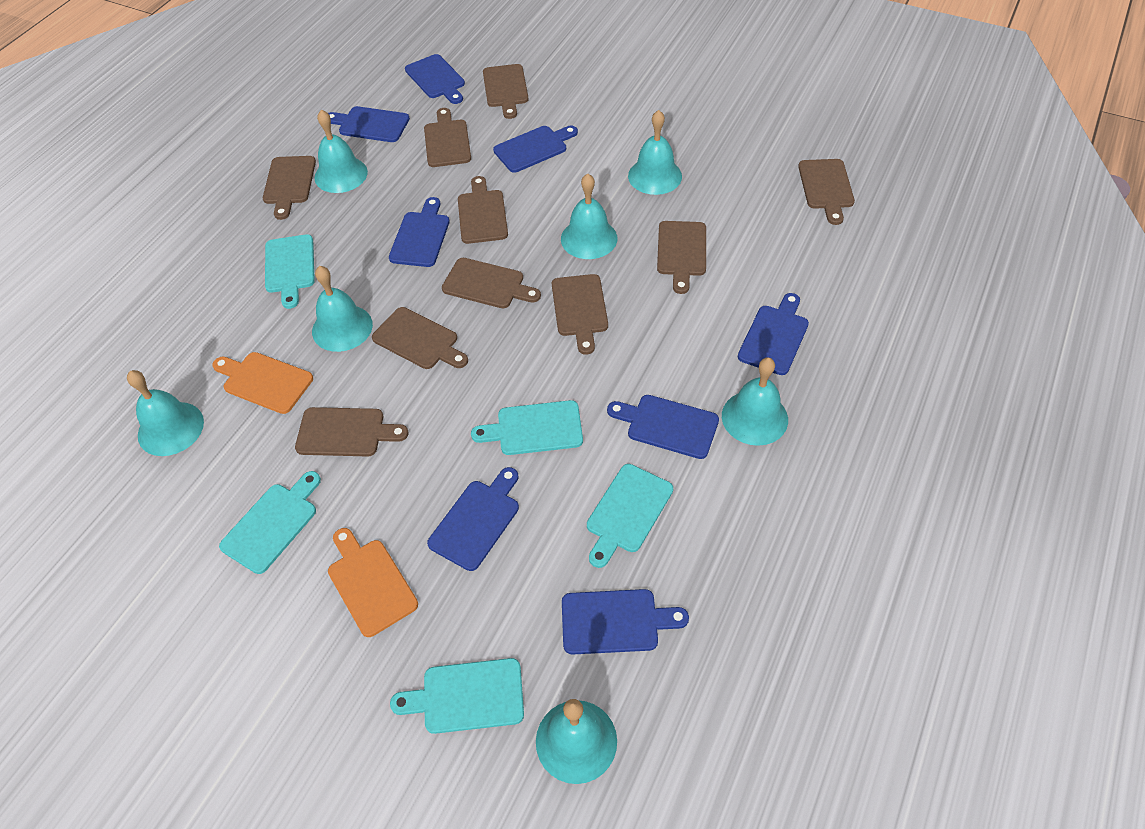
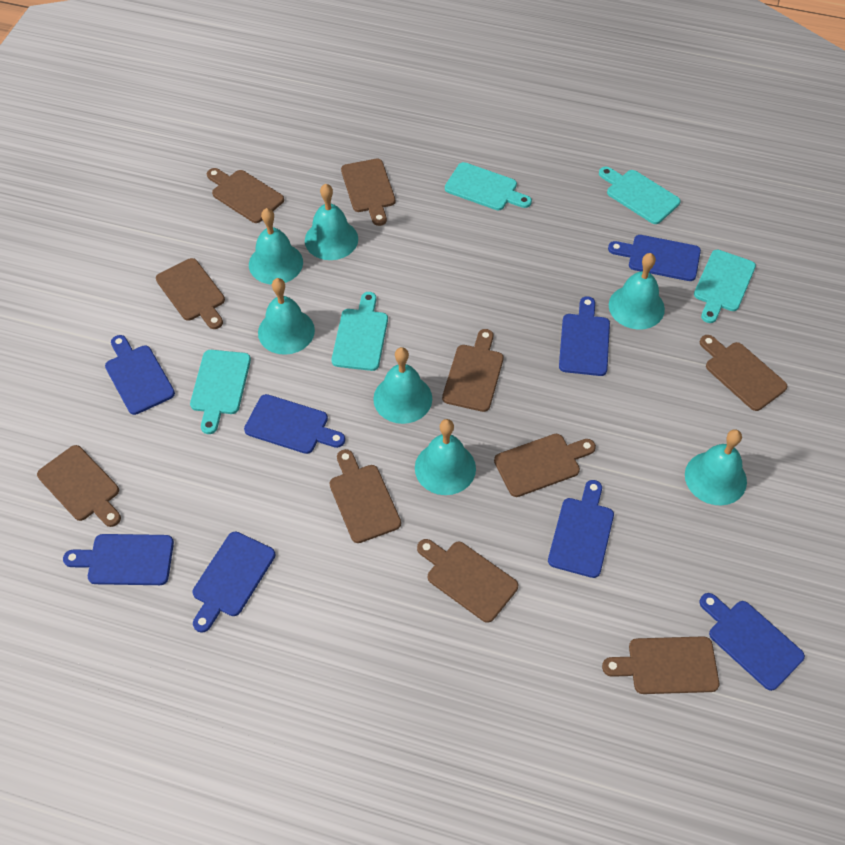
orange cutting board: [212,352,313,414] [328,528,418,637] = 2 -> none = 0

